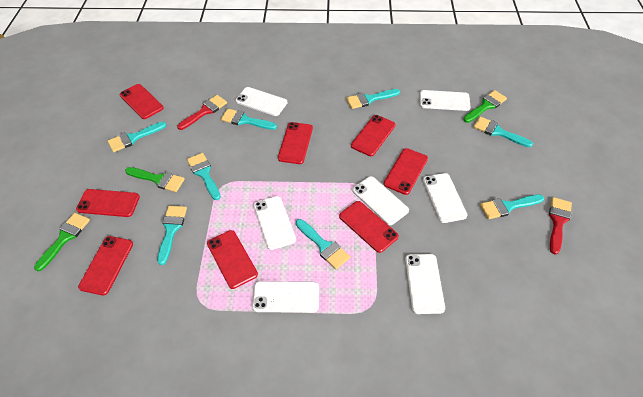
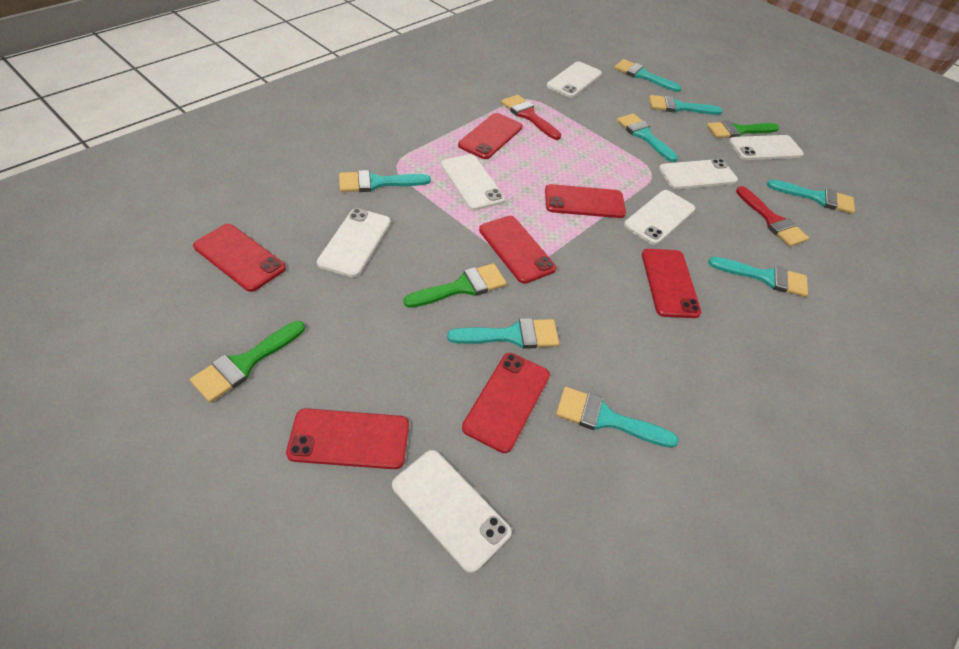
red phone: [76,189,140,217] [78,236,133,296] [120,84,164,119] [207,230,258,289] [278,122,313,164] [339,201,399,253] [351,115,396,156] [384,148,428,195] = 8 -> [193,224,286,292] [286,408,409,469] [458,113,522,159] [462,353,550,453] [479,216,556,284] [545,184,626,218] [642,249,702,318] = 7

